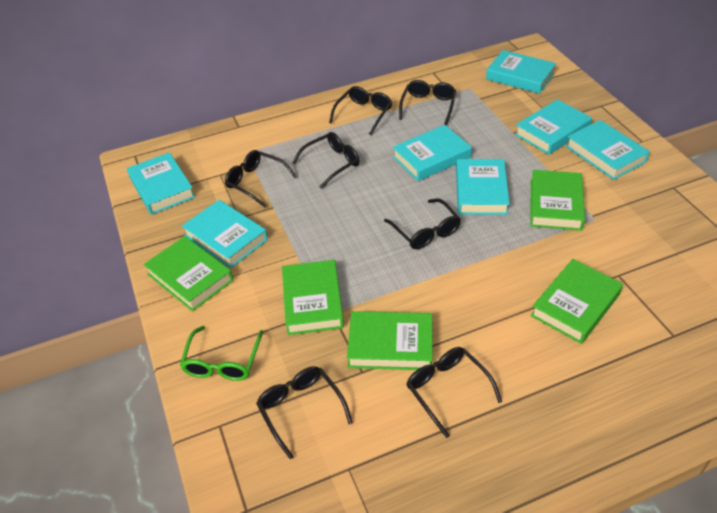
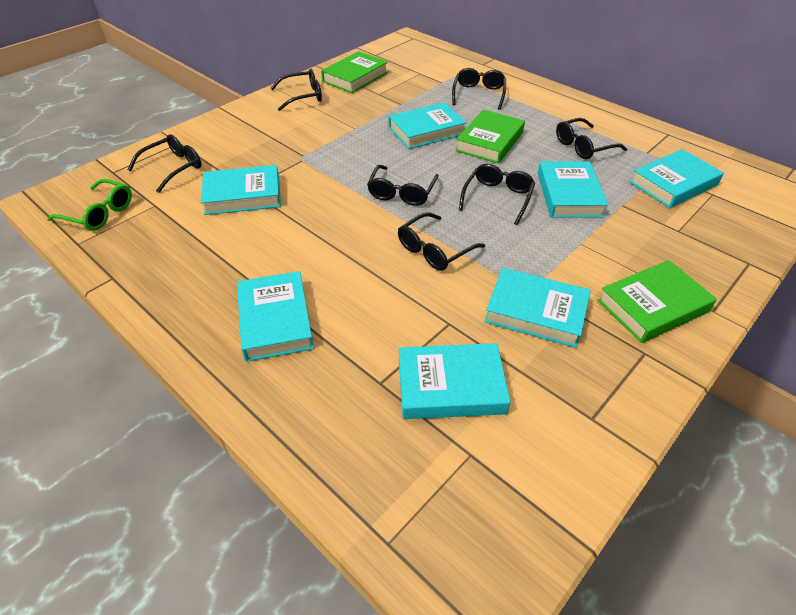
green book: [144,236,234,311] [282,260,344,335] [347,311,433,370] [530,170,585,231] [531,259,623,344] = 5 -> [321,51,388,93] [455,110,525,164] [597,260,717,343] = 3

